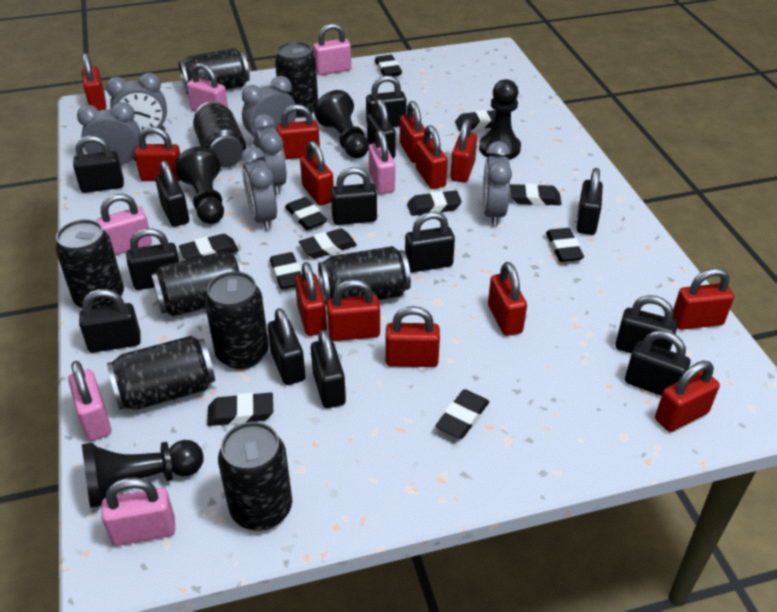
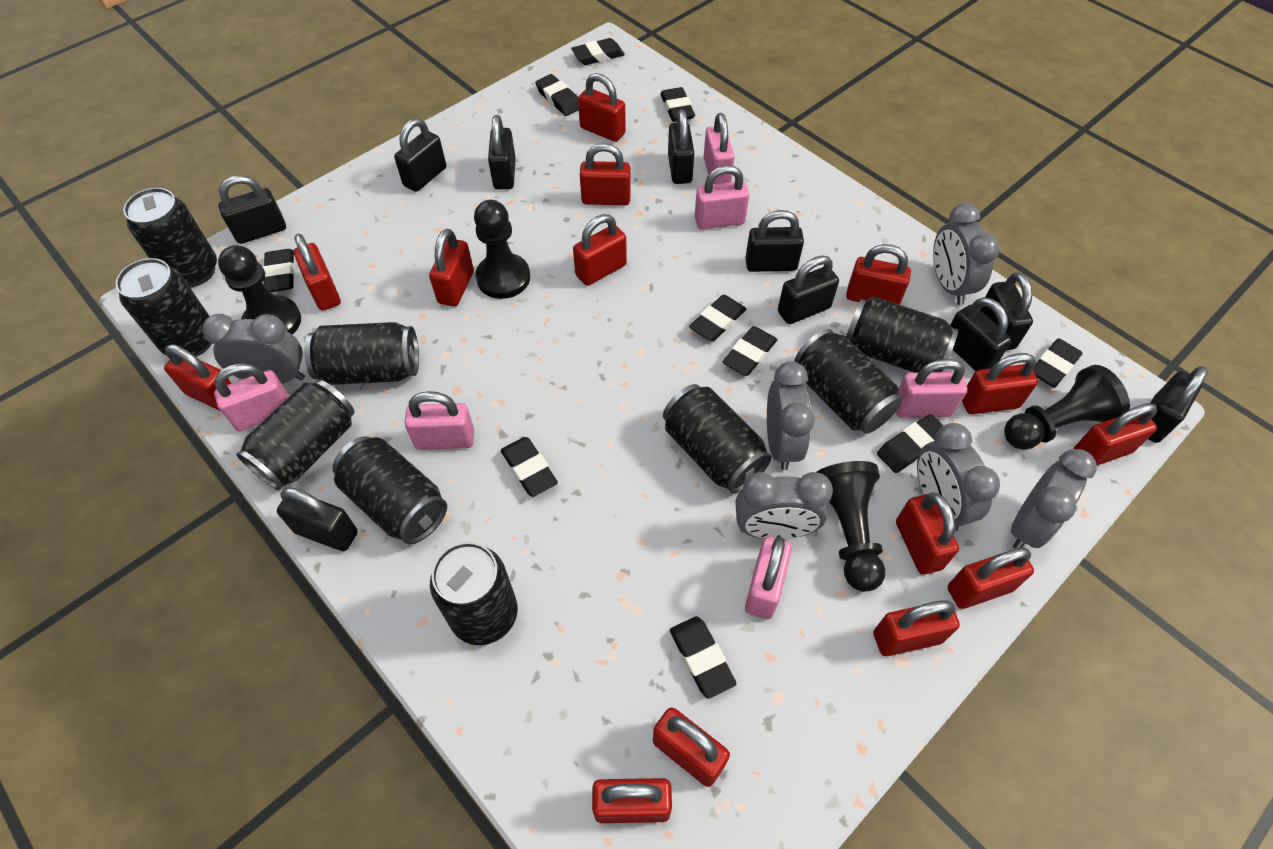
black eraser: [179,234,239,260] [207,392,273,426] [270,252,301,289] [285,197,327,230] [299,229,357,259] [375,55,402,76] [407,190,462,216] [435,389,489,439] [455,110,496,131] [510,184,562,206] [546,228,584,262] = 11 -> [263,249,295,292] [501,437,558,497] [535,74,579,116] [571,38,624,65] [660,87,695,122] [670,616,736,699] [689,295,746,341] [723,326,778,376] [877,414,944,473] [1033,338,1082,387] = 10
black padlock: [73,135,124,193] [79,289,141,353] [126,228,179,290] [155,161,189,227] [267,308,305,385] [311,330,346,408] [331,167,377,225] [366,75,406,127] [367,99,396,158] [405,212,455,272] [577,168,603,235] [615,295,678,354] [625,330,691,396] = 13 -> [219,175,286,244] [277,487,358,551] [394,118,446,192] [488,115,516,189] [668,109,694,184] [745,210,804,272] [778,256,839,324] [950,297,1012,371] [980,272,1033,350] [1148,366,1208,443] = 10
red padlock: [82,53,106,111] [135,127,181,181] [277,104,320,159] [295,262,327,336] [300,141,334,206] [327,279,380,341] [386,306,440,367] [400,101,425,163] [416,125,448,189] [450,119,477,183] [488,262,527,336] [655,361,720,432] [673,268,734,330] = 13 -> [164,344,231,411] [294,234,341,311] [429,229,474,307] [573,214,627,286] [578,73,626,142] [580,143,631,205] [592,778,672,823] [653,707,730,787] [846,244,911,305] [873,600,960,656] [896,492,959,575] [948,548,1034,609] [962,353,1038,414] [1073,403,1157,466] = 14

